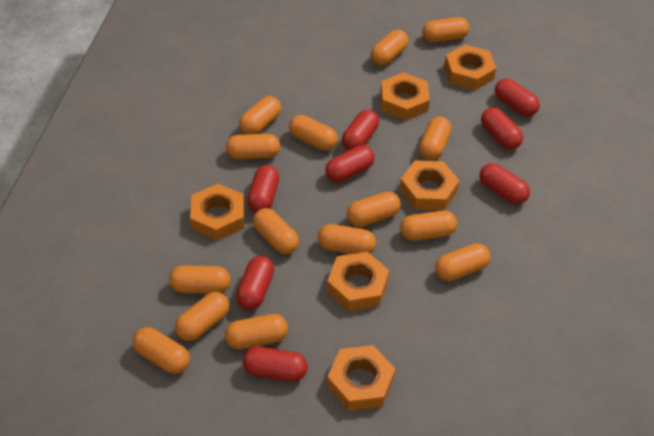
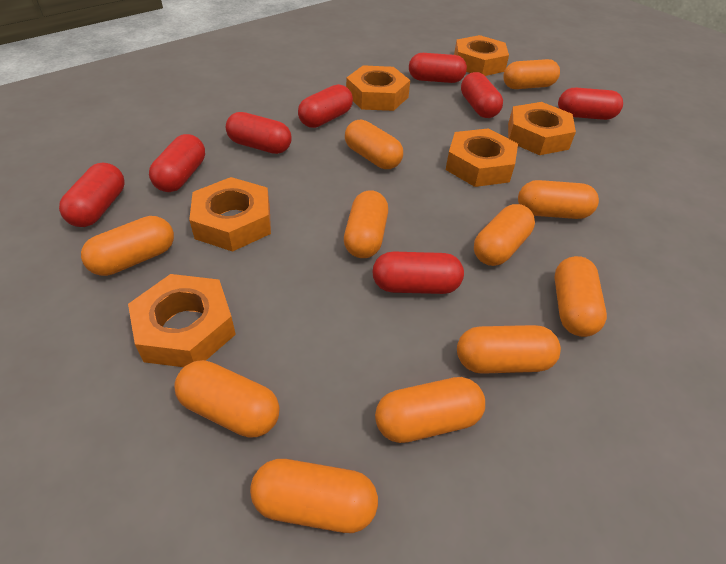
orange capsule: [133,327,190,374] [169,265,231,294] [175,292,229,341] [225,314,288,349] [226,134,280,159] [239,96,281,135] [253,208,299,254] [289,115,338,151] [318,224,376,254] [347,192,401,227] [371,30,408,66] [400,211,457,241] [419,116,451,160] [422,17,469,43] [435,243,491,281] = 15 -> [81,216,174,276] [174,360,280,438] [250,459,378,533] [344,190,388,258] [345,120,403,169] [375,377,485,443] [457,325,561,374] [474,204,535,266] [503,59,560,89] [518,180,599,219] [555,256,607,337] = 11

